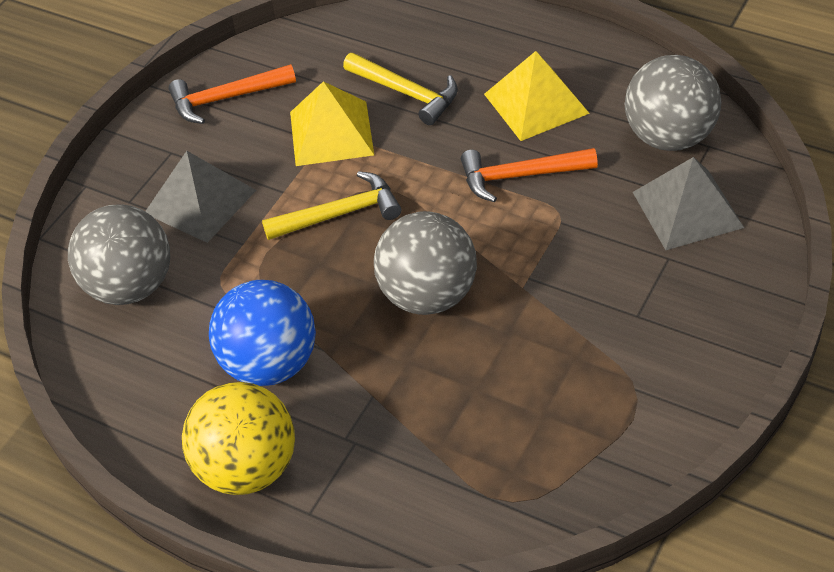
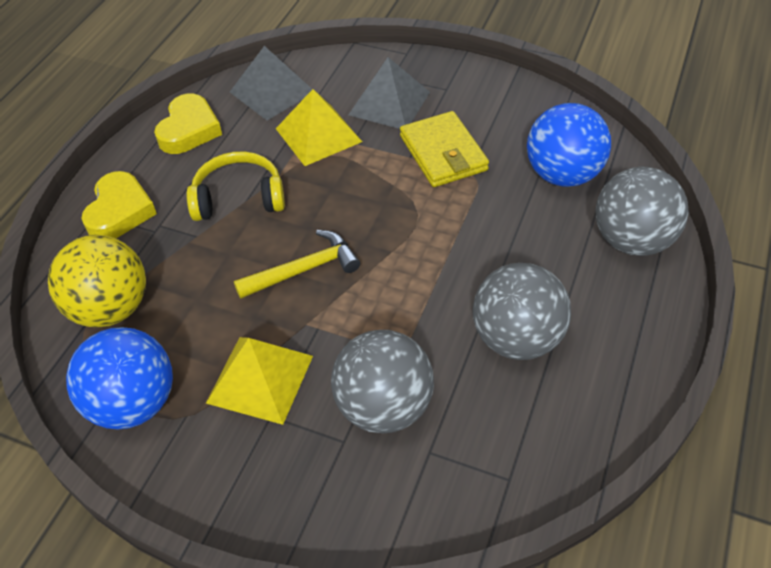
blue ball: [209,280,316,386] = 1 -> [66,327,173,430] [527,103,611,187] = 2
orange hammer: [169,64,296,124] [461,148,598,202] = 2 -> none = 0
yellow hammer: [262,171,401,240] [343,53,458,125] = 2 -> [234,230,360,299] = 1
yellow headphones: none = 0 -> [187,152,285,221] = 1
yellow heart: none = 0 -> [81,171,157,238] [154,94,222,154] = 2
yellow wallet: none = 0 -> [400,111,489,187] = 1

